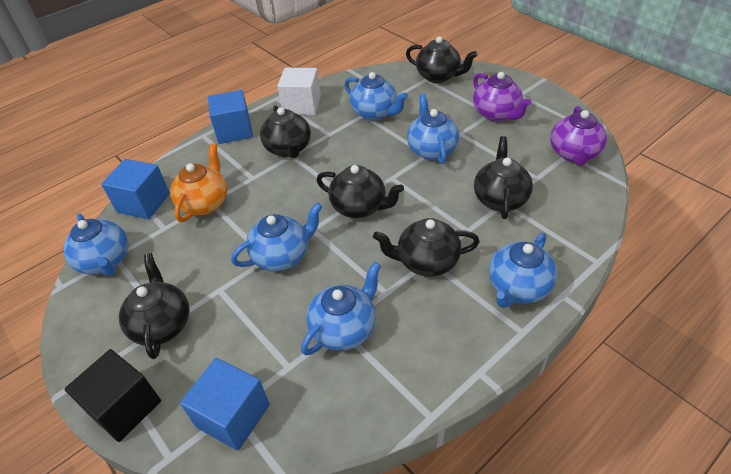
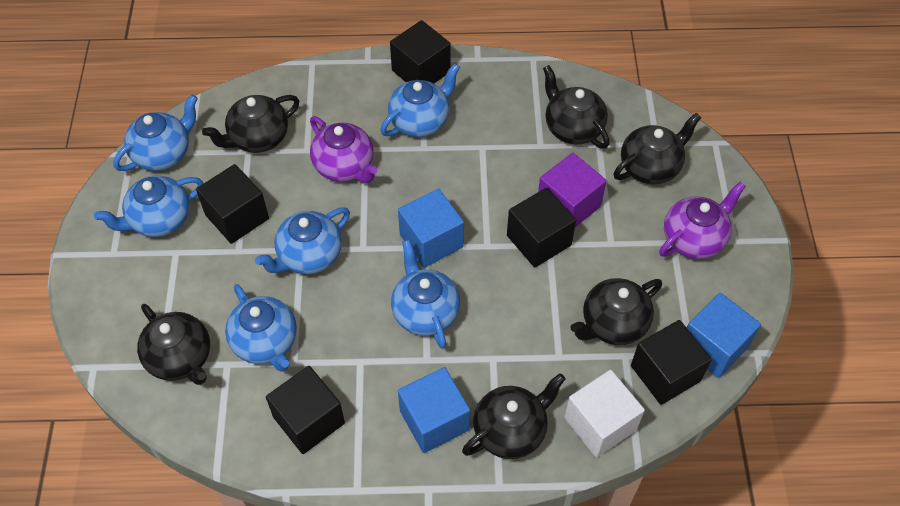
black cube: [65,349,161,442] = 1 -> [196,164,269,244] [266,366,345,454] [390,20,451,83] [507,188,576,268] [631,320,712,405] = 5
orange teapot: [170,143,227,222] = 1 -> none = 0
purple cube: none = 0 -> [538,153,606,227] = 1

